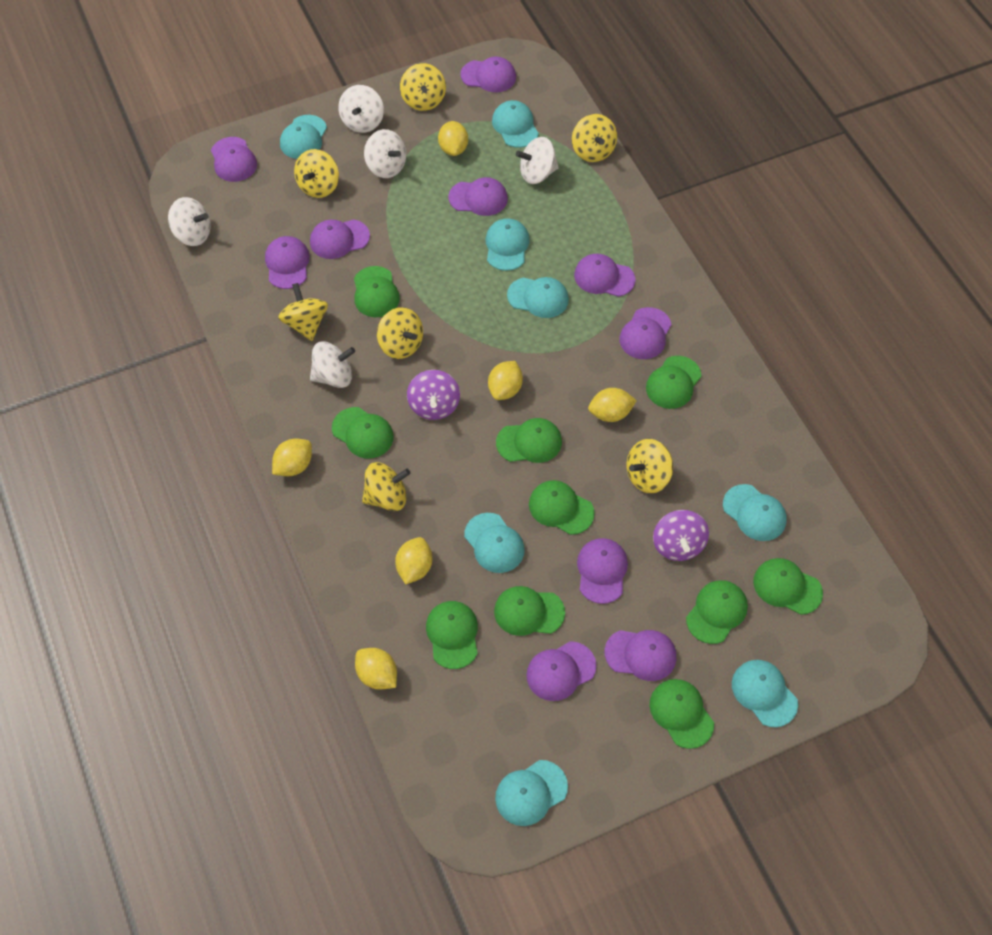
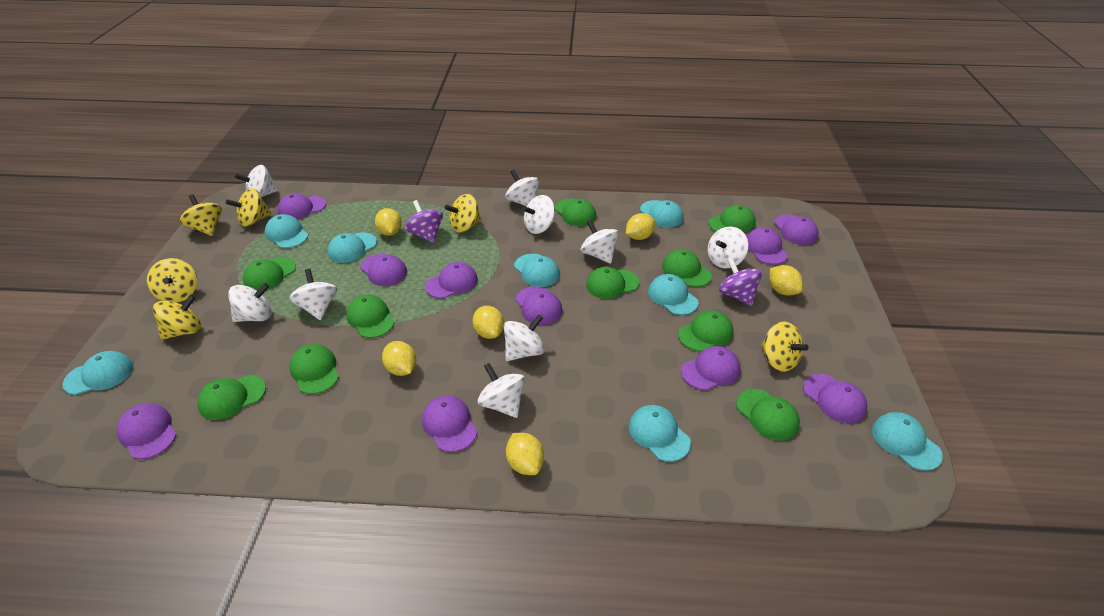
white spinning top: [168,197,211,246] [310,341,355,388] [338,85,384,133] [364,129,406,178] [516,137,559,184] = 5 -> [228,283,272,322] [235,165,279,197] [290,269,337,320] [478,363,525,418] [504,314,545,361] [506,170,539,207] [522,195,555,234] [581,220,618,264] [708,226,748,268] = 9
yellow spinning top: [278,283,328,341] [294,149,339,198] [362,462,410,511] [377,307,423,359] [400,63,446,111] [572,114,617,162] [627,439,673,493] = 7 -> [147,258,197,303] [153,295,201,340] [180,194,222,236] [226,188,272,227] [444,194,481,233] [761,321,809,372] = 6

